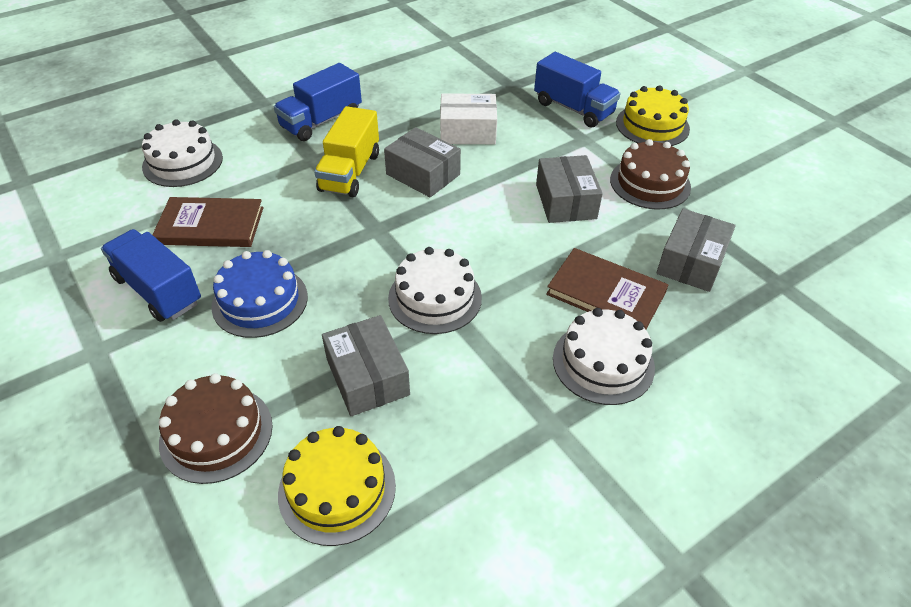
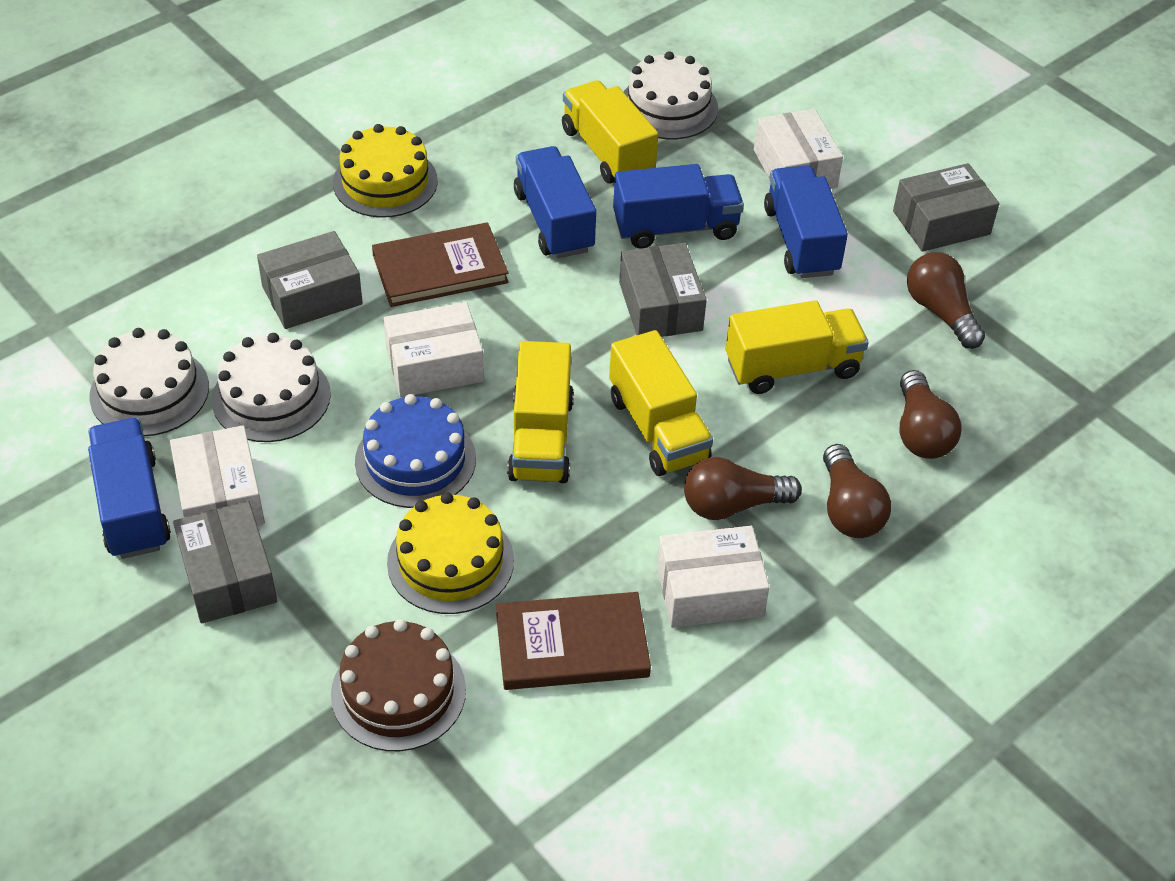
blue truck: [101,229,201,322] [274,63,362,141] [534,52,620,128] = 3 -> [88,418,171,559] [514,146,596,258] [613,164,744,249] [764,165,848,278] = 4
brown cake: [159,373,273,484] [610,139,691,209] = 2 -> [331,619,466,751] = 1
brown light bulb: none = 0 -> [684,457,802,520] [823,444,891,538] [900,370,962,459] [907,252,985,349] = 4
white box: [440,93,497,144] = 1 -> [170,425,265,526] [383,302,484,397] [657,526,770,628] [754,109,843,189] = 4
yellow truck: [314,106,379,197] = 1 -> [507,341,574,483] [562,80,658,183] [609,330,713,476] [726,300,869,394] = 4

